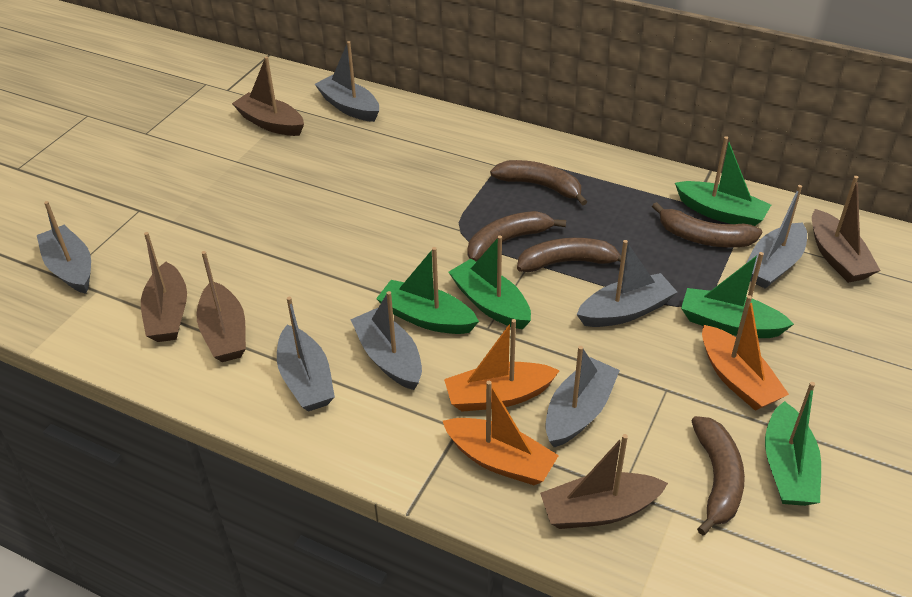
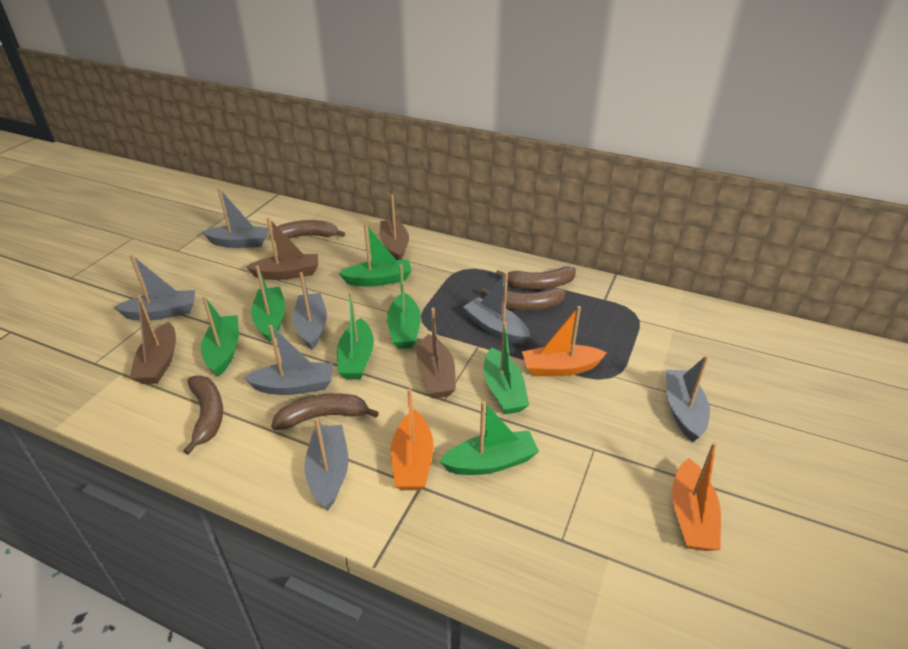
brown boat: [141,232,187,342] [196,251,246,362] [232,56,304,136] [540,434,668,529] [812,176,881,283] = 5 -> [130,295,176,384] [246,218,318,280] [380,194,409,260] [417,308,456,398] = 4
green boat: [376,247,479,334] [449,235,531,329] [675,136,771,226] [681,252,794,338] [765,382,821,506] = 5 -> [201,296,239,377] [251,265,286,342] [337,291,374,379] [339,223,412,286] [387,264,421,349] [439,401,539,475] [484,322,529,414] = 7

